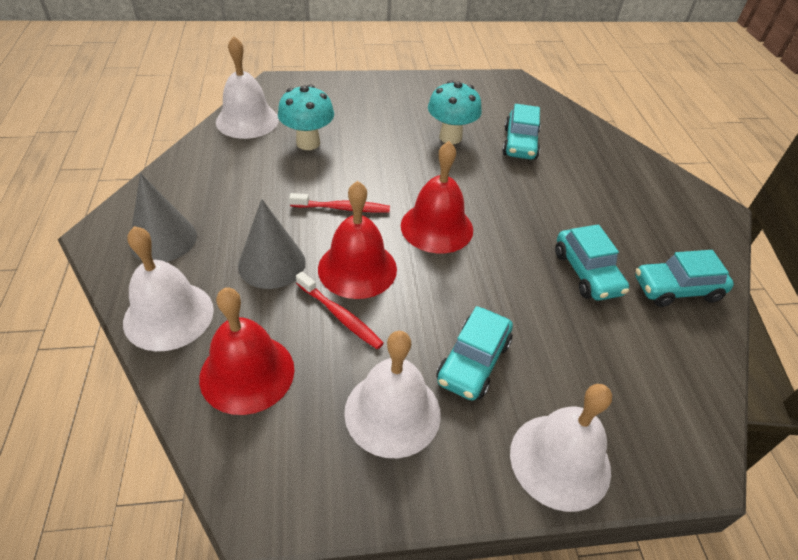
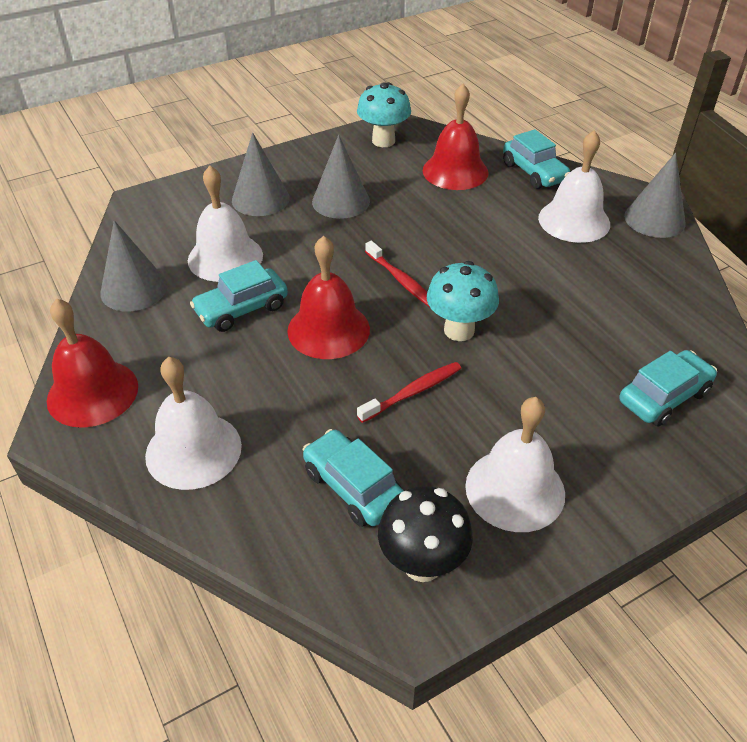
black mushroom: none = 0 -> [378,486,473,582] = 1
grey cone: [129,173,197,262] [238,199,306,289] = 2 -> [100,220,167,311] [232,133,290,216] [312,135,370,219] [624,152,686,238] = 4

